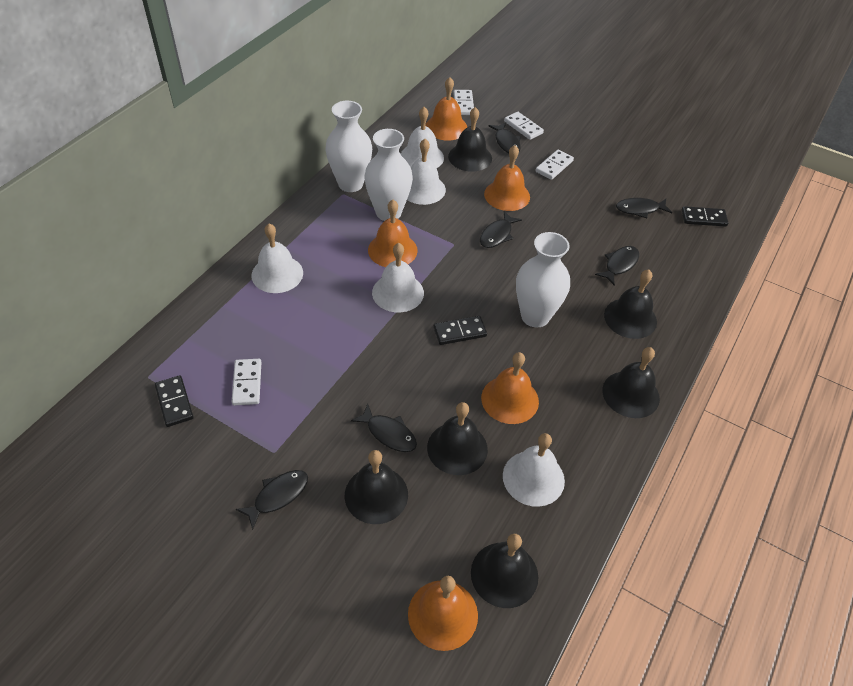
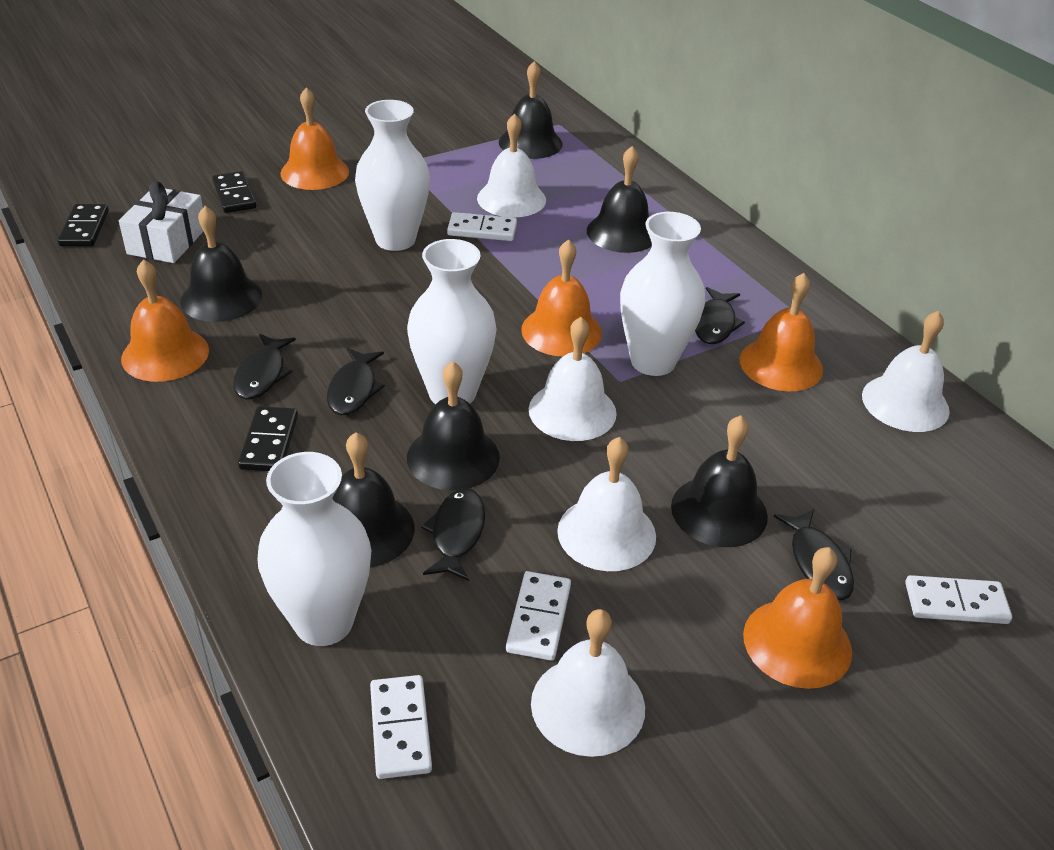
black fish: [236,470,308,530] [351,404,417,452] [480,211,522,248] [488,122,521,153] [595,246,639,285] [616,198,672,218] = 6 -> [233,334,296,400] [327,348,385,415] [421,488,485,581] [695,287,745,344] [774,509,854,600] = 5
white gift: none = 0 -> [119,181,204,263] = 1
white vase: [326,101,372,192] [364,129,413,221] [516,232,570,328] = 3 -> [257,452,371,646] [355,100,430,251] [407,239,497,404] [620,212,705,376] = 4

